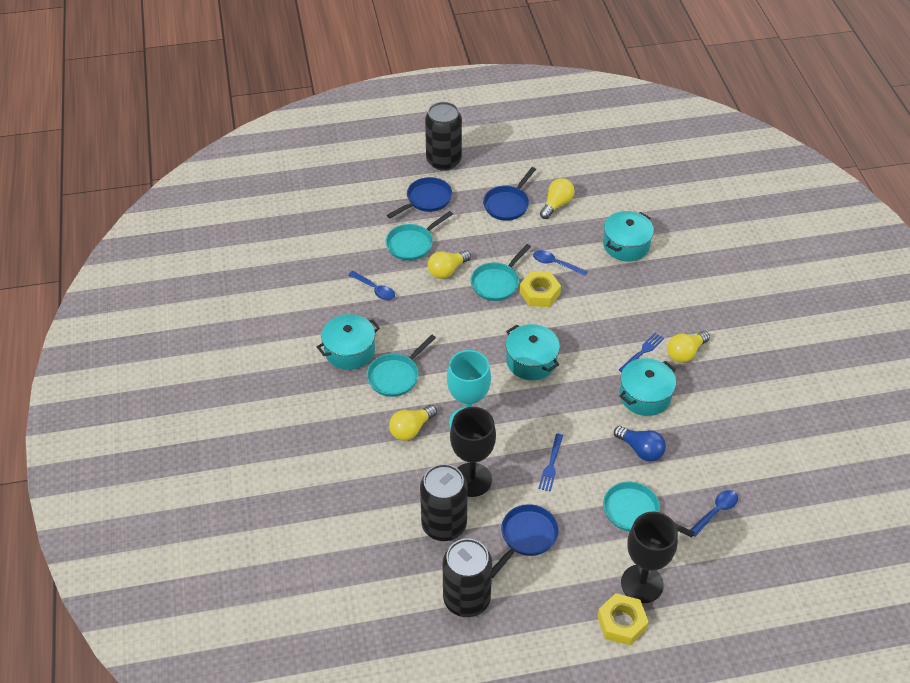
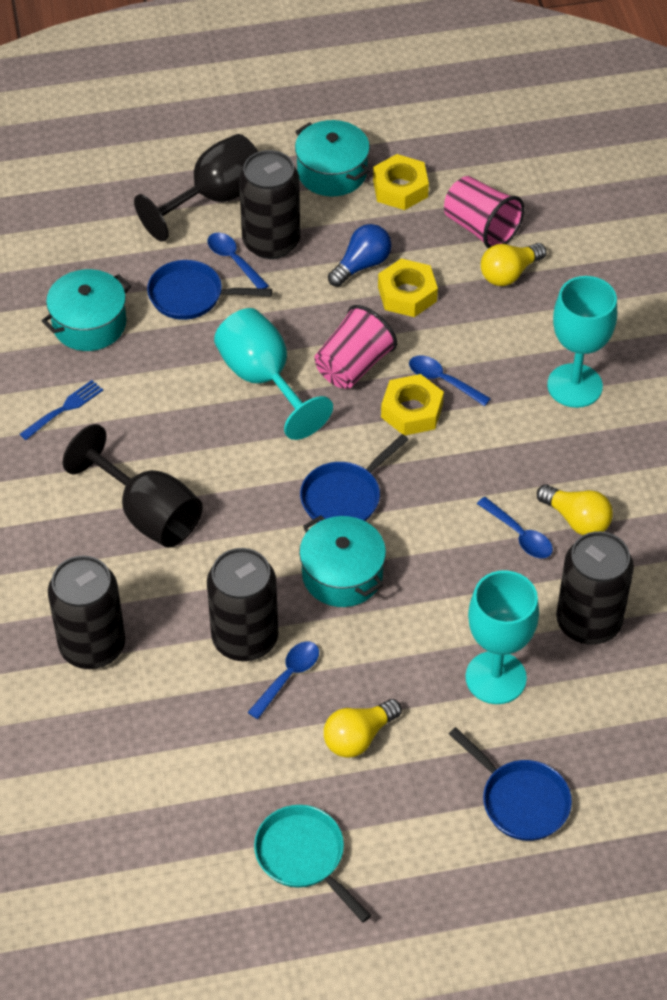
black can: [420,464,468,541] [425,102,462,171] [443,538,492,617] = 3 -> [48,556,125,669] [207,548,278,661] [239,150,300,259] [556,531,634,645] = 4
blue fork: [538,434,563,492] [619,333,664,373] = 2 -> [20,380,103,440] = 1
blue spoon: [348,271,395,300] [533,250,587,276] [690,490,738,537] = 3 -> [208,233,269,289] [248,641,319,719] [409,355,491,406] [477,497,553,558] = 4
pink cup: none = 0 -> [314,305,397,389] [444,176,524,249] = 2
turquoise goblet: [447,350,491,429] = 1 -> [214,308,333,440] [465,570,539,704] [547,276,617,408] = 3
turquoise pan: [367,335,436,397] [386,211,453,261] [471,244,531,301] [603,482,695,537] = 4 -> [254,805,371,922] = 1
turquoise pot: [317,314,380,370] [506,324,560,380] [603,211,654,261] [619,358,676,416] = 4 -> [41,269,131,351] [295,120,370,196] [299,515,386,607] = 3
yellow light bulb: [389,405,437,441] [428,250,471,279] [540,178,574,219] [667,331,710,363] = 4 -> [324,699,402,758] [481,243,546,286] [537,484,613,535] = 3
yellow nut: [520,271,561,307] [597,593,649,645] = 2 -> [373,154,429,210] [378,259,438,317] [381,374,444,435] = 3

